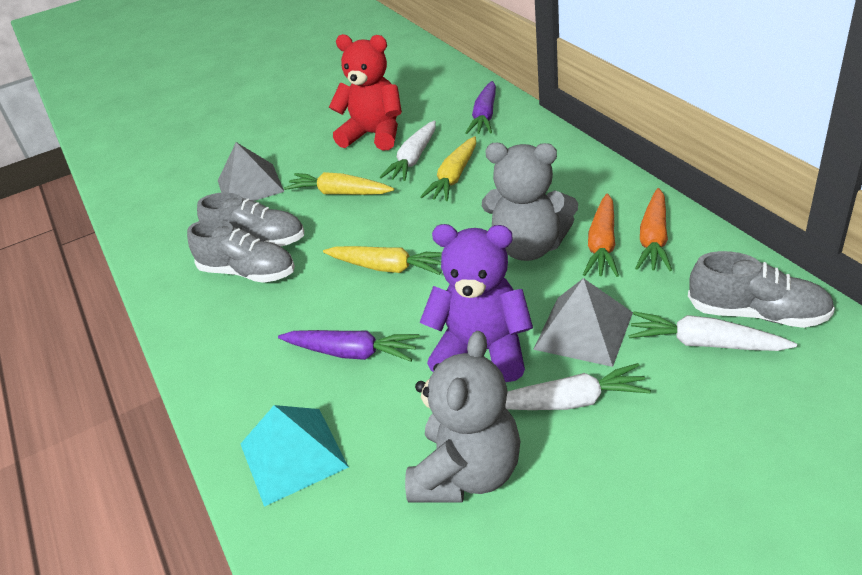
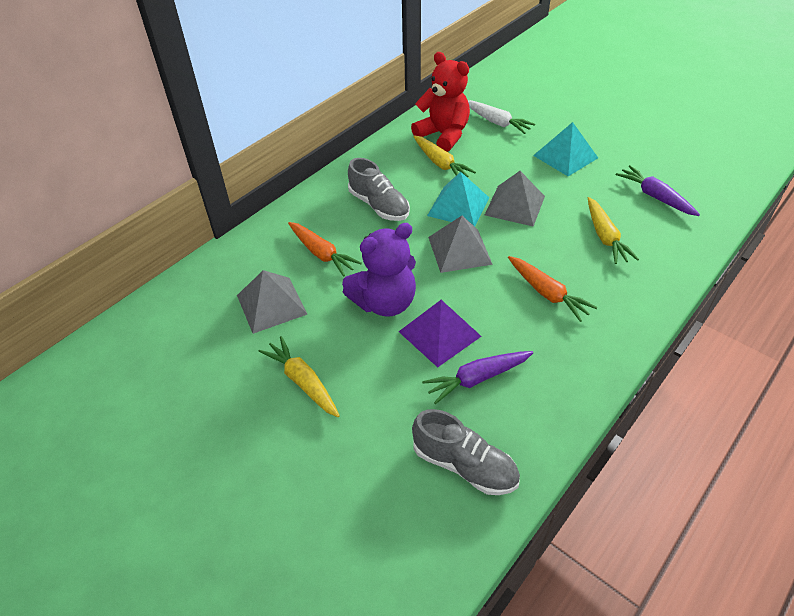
grey pyramid: [218,142,284,201] [533,278,633,367] = 2 -> [237,270,307,334] [428,216,493,273] [485,171,545,227] = 3
grey shoe: [187,219,295,283] [197,192,304,247] [688,251,835,328] = 3 -> [348,158,410,221] [412,409,520,495] = 2
grey teddy bear: [405,331,520,502] [482,143,578,261] = 2 -> none = 0
purple pyramid: none = 0 -> [399,300,482,367] = 1
turquoise pyramid: [241,405,349,507] = 1 -> [427,172,489,226] [533,122,598,176] = 2
white carrot: [380,120,436,181] [505,363,651,410] [629,312,797,351] = 3 -> [468,100,535,134] = 1

